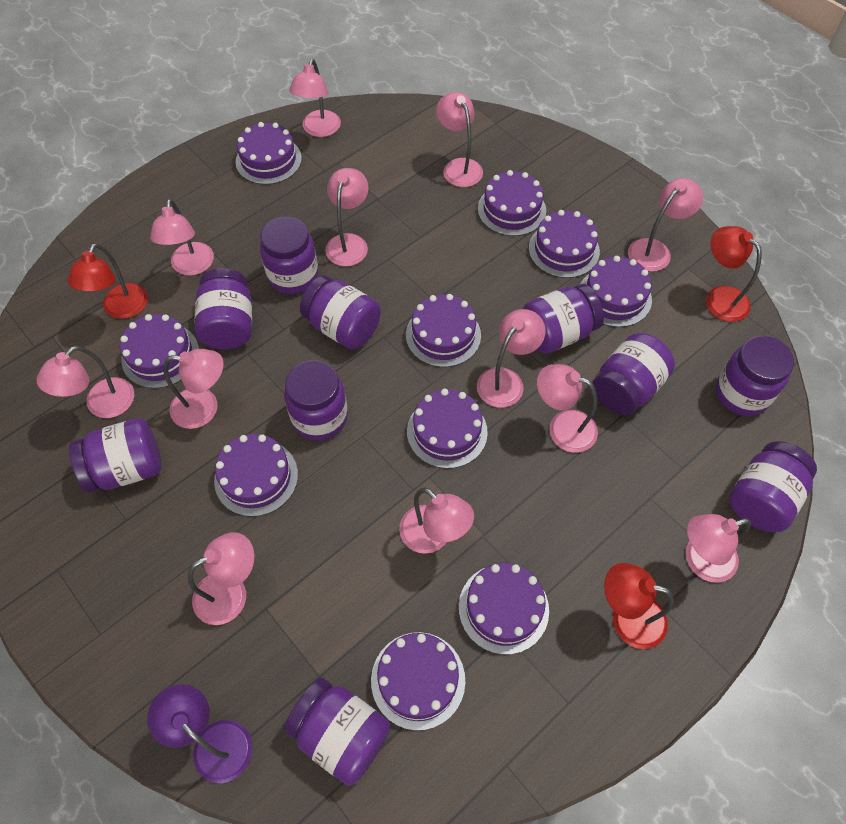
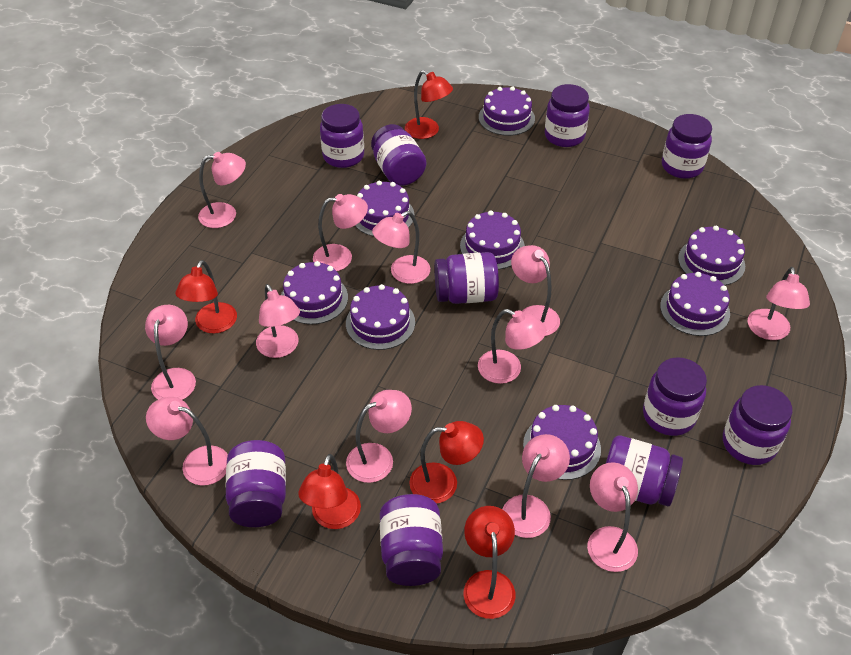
purple cake: [120,314,199,388] [214,434,298,517] [235,122,302,185] [371,632,465,731] [406,294,481,367] [407,388,488,469] [459,563,549,655] [478,170,546,236] [529,210,600,278] [581,256,652,327] = 10 -> [281,261,348,325] [346,284,415,350] [355,181,414,236] [460,210,525,270] [479,86,535,136] [523,405,601,480] [660,272,730,336] [678,226,745,286] = 8
purple lamp: [147,684,253,783] = 1 -> none = 0
red lamp: [68,243,148,319] [604,563,674,649] [706,226,762,322] = 3 -> [175,260,237,334] [298,454,361,529] [405,70,453,139] [409,421,484,503] [464,506,515,619] = 5

